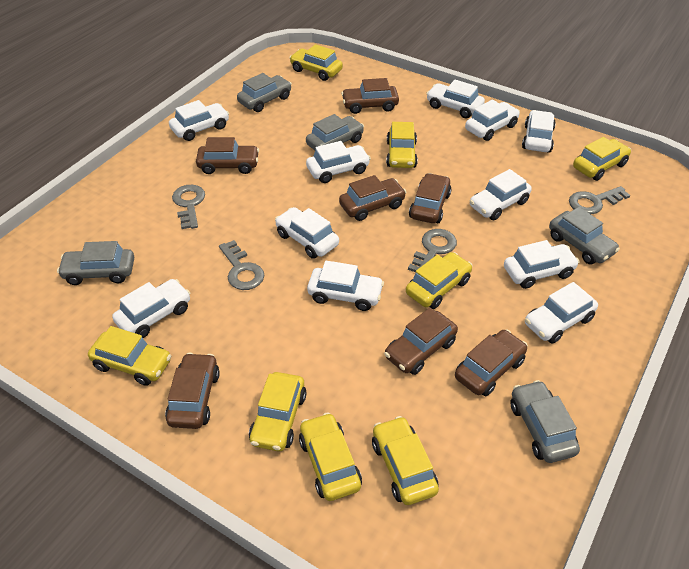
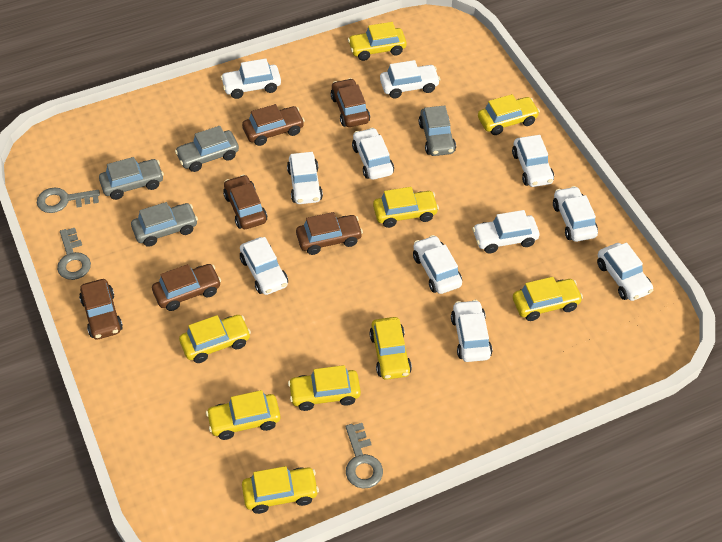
brown car: [165,353,220,429] [196,137,259,174] [339,175,406,221] [341,78,399,114] [384,308,458,375] [409,173,452,223] [455,329,528,396] = 7 -> [79,279,123,339] [152,264,221,311] [223,175,267,229] [242,104,305,146] [296,212,363,255] [331,78,370,127] = 6
grey car: [57,241,134,285] [237,73,292,112] [306,114,364,150] [510,380,580,463] [549,207,620,265] = 5 -> [99,157,164,200] [131,202,198,247] [175,126,239,172] [419,105,456,156] = 4
grey key: [172,185,205,229] [219,240,264,290] [408,229,457,272] [569,186,630,214] = 4 -> [37,188,100,213] [57,228,91,280] [345,423,383,489] = 3
yellow car: [88,326,171,386] [249,372,306,451] [289,44,343,81] [299,412,362,501] [372,416,439,505] [386,122,418,168] [406,252,472,309] [573,137,631,181] = 8 -> [179,315,251,363] [206,390,281,440] [242,466,319,514] [288,365,361,411] [348,22,407,61] [369,317,412,380] [373,187,439,228] [478,94,540,135] [513,277,583,321] = 9

